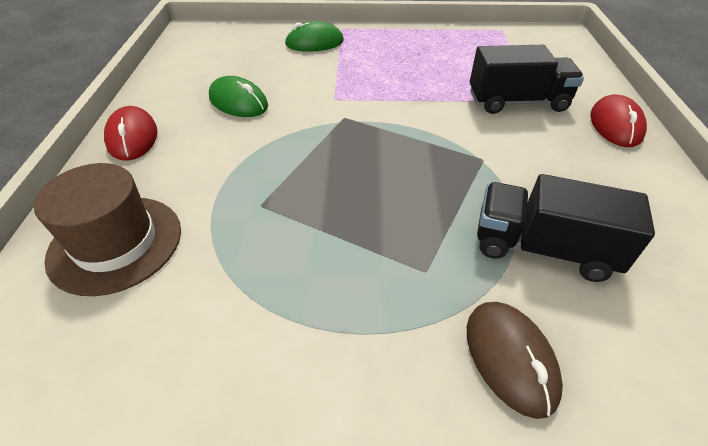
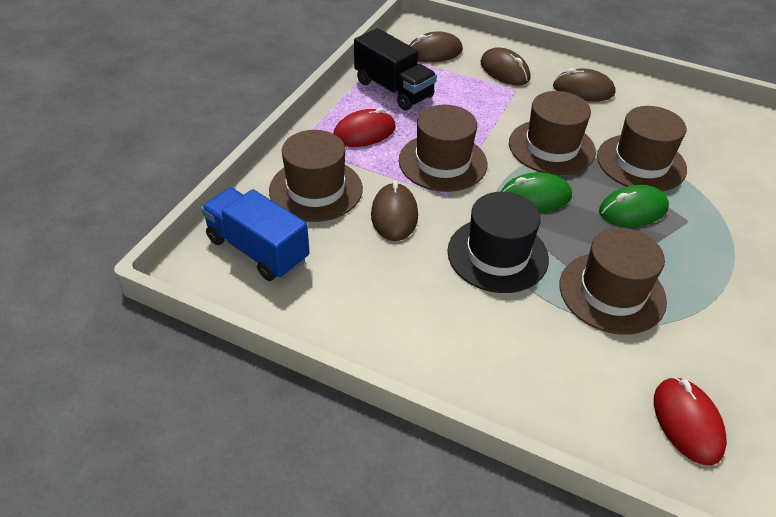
black hat: none = 0 -> [447,192,549,293] = 1
black truck: [470,45,584,114] [477,174,655,282] = 2 -> [354,28,437,110] = 1
blue truck: none = 0 -> [201,188,310,281] = 1
brown hat: [34,163,181,296] = 1 -> [269,130,363,222] [399,105,488,192] [509,91,596,175] [559,228,667,335] [597,106,687,191] = 5
brown mouse: [467,302,563,419] = 1 -> [371,180,418,241] [409,31,463,62] [480,48,530,85] [553,68,616,101] = 4

